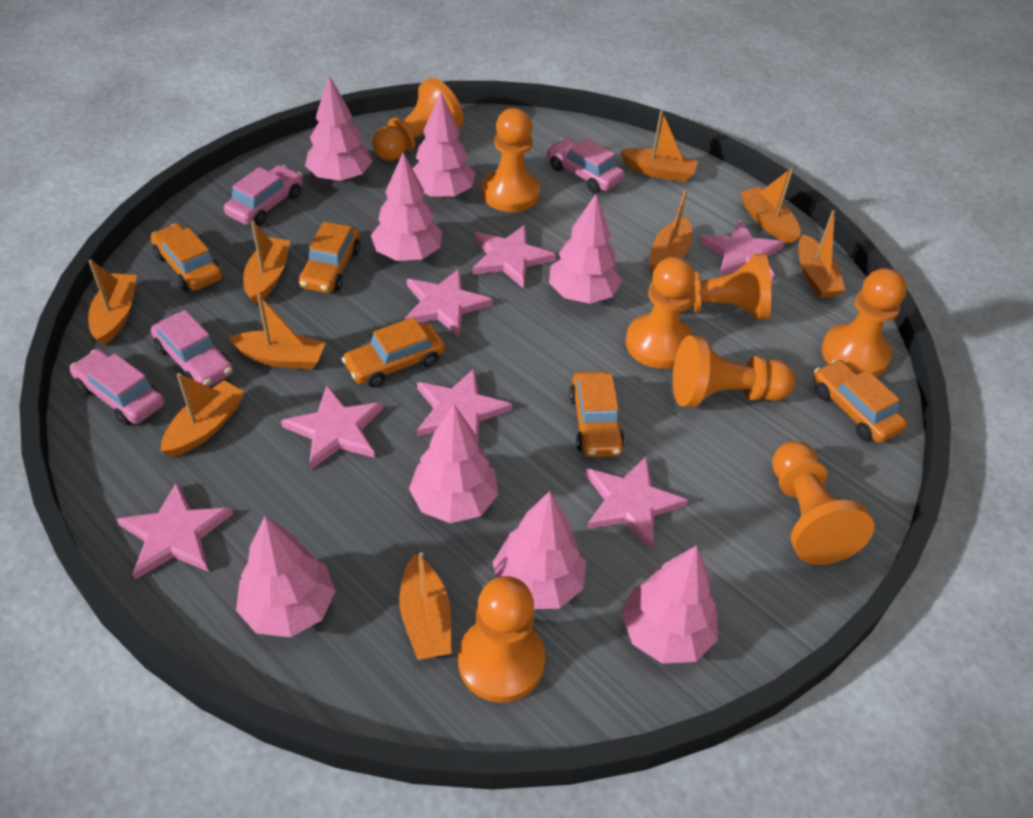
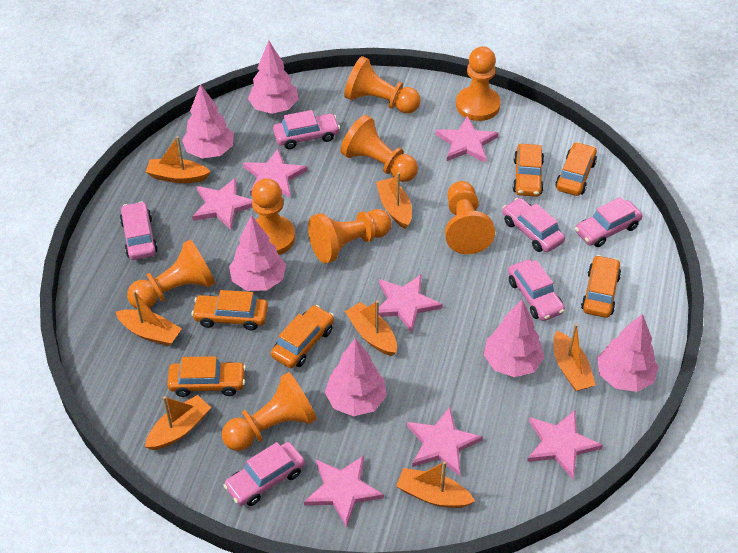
orange boat: [88,260,137,345] [161,373,245,457] [229,294,326,370] [243,221,290,304] [399,552,452,660] [620,110,698,182] [649,190,693,271] [741,168,800,244] [798,210,846,298] = 9 -> [116,290,182,346] [145,395,211,450] [146,136,210,183] [345,301,397,356] [376,172,412,229] [396,461,475,508] [553,324,596,392] = 7
orange car: [151,224,222,291] [299,222,360,293] [342,317,445,388] [569,372,625,457] [813,359,907,443] = 5 -> [167,356,246,397] [191,290,268,331] [271,305,334,368] [513,144,544,197] [555,142,597,196] [581,255,621,318] = 6
pink car: [70,349,164,425] [151,310,233,387] [224,165,303,226] [547,138,625,193] = 4 -> [120,201,158,260] [223,442,305,506] [273,110,340,149] [502,198,565,252] [508,259,565,321] [575,197,642,247] = 6
pink tree: [236,516,335,637] [305,75,372,182] [371,153,442,261] [409,404,498,523] [412,93,476,198] [492,491,586,609] [549,194,622,304] [622,545,718,664] = 8 -> [182,84,234,158] [229,215,286,291] [248,41,298,114] [325,338,387,416] [484,299,544,377] [597,314,658,392] = 6

